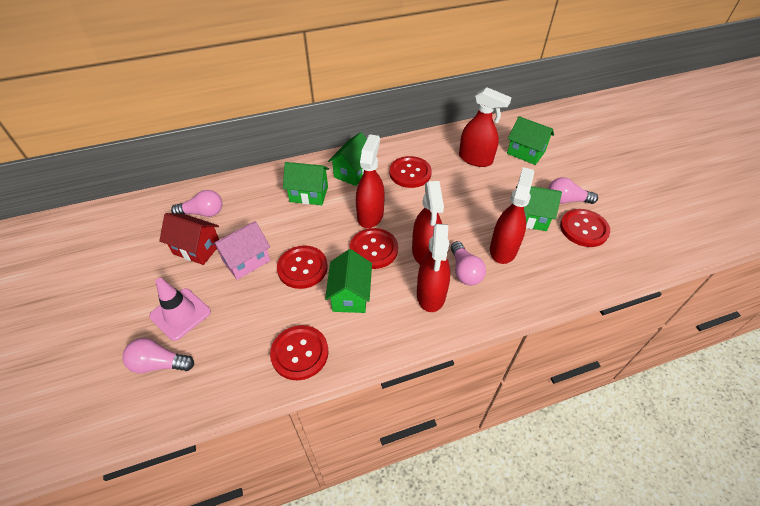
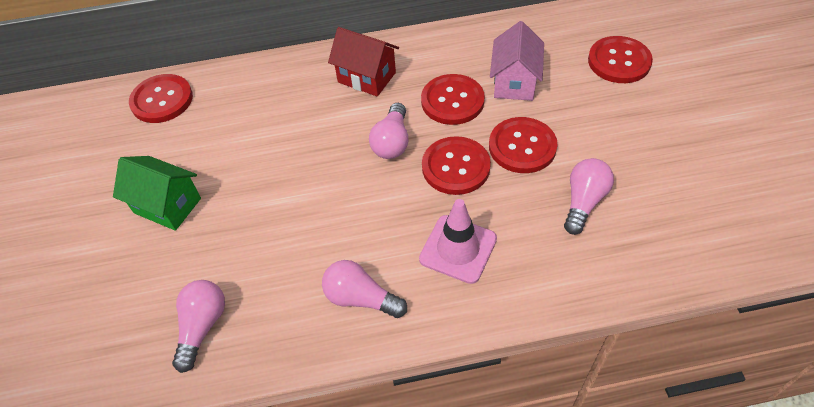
green house: [283,162,329,205] [325,249,372,313] [328,132,367,186] [507,116,554,165] [516,186,562,231] = 5 -> [113,156,201,231] = 1
red spray bottle: [356,134,385,228] [412,181,444,265] [417,224,450,312] [459,87,512,167] [490,167,534,264] = 5 -> none = 0

